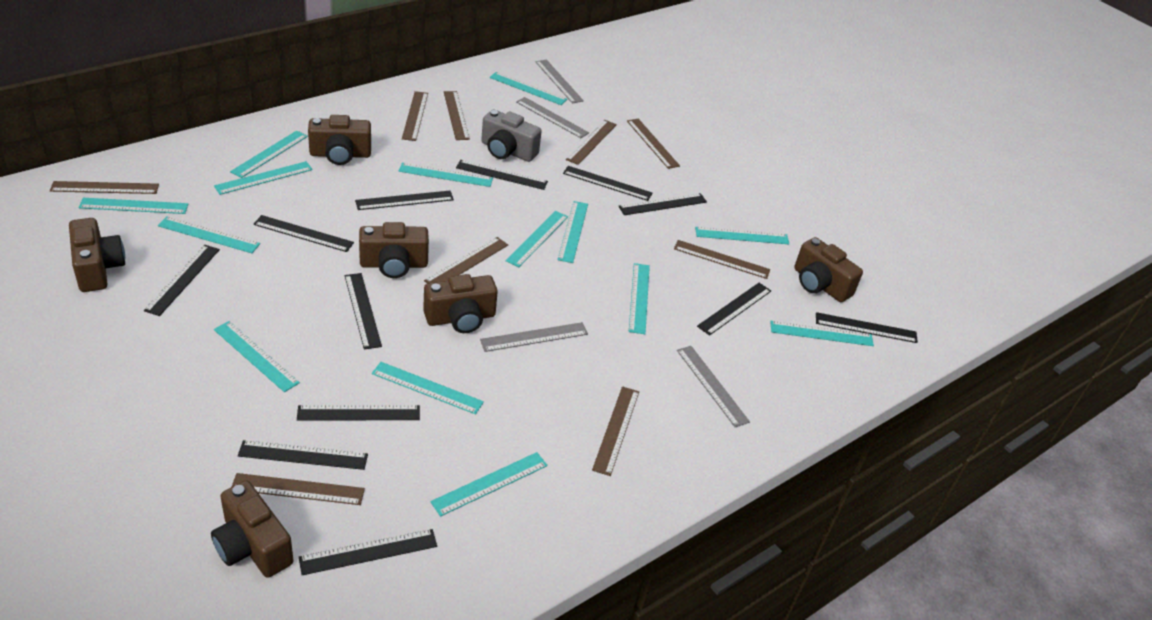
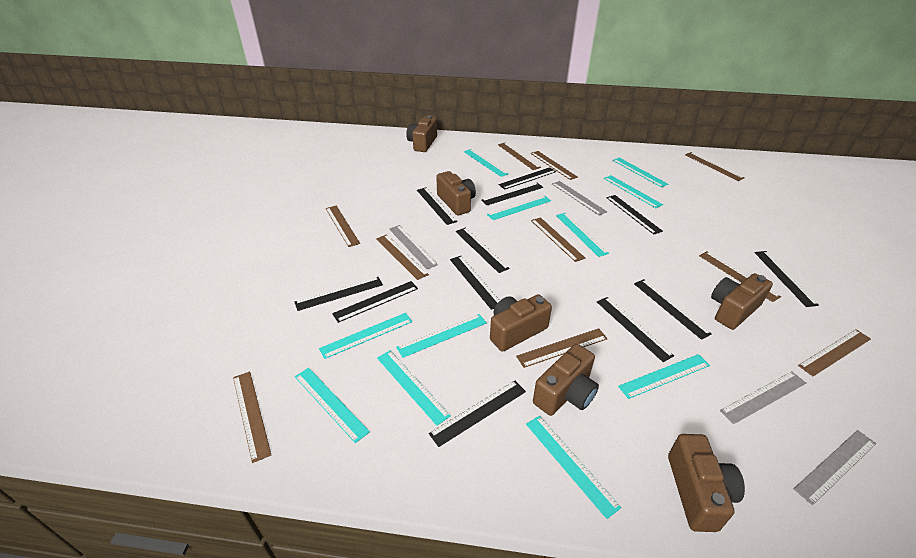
brown ruler: [50,181,159,194] [232,473,365,505] [402,91,428,141] [424,237,508,283] [444,91,470,140] [566,120,617,165] [592,386,639,476] [627,119,680,169] [674,240,770,279] = 9 -> [233,371,271,463] [326,206,360,247] [376,234,429,280] [498,142,541,170] [516,328,608,368] [531,151,578,180] [531,217,585,262] [685,152,744,181] [699,251,781,302] [798,329,871,377] = 10
grey camera: [481,110,542,162] = 1 -> none = 0
turquoise ruler: [79,198,188,214] [158,216,260,253] [214,161,313,195] [214,321,300,392] [230,131,308,178] [372,362,484,414] [399,163,493,187] [430,452,548,517] [490,72,567,105] [505,211,568,267] [557,201,588,263] [629,263,650,334] [695,227,789,244] [770,321,874,346] = 14 -> [295,368,370,443] [319,313,412,359] [377,351,450,426] [396,314,487,358] [464,149,509,177] [487,196,551,220] [526,416,621,519] [556,213,609,257] [604,175,663,208] [612,158,668,188] [618,354,710,399] = 11

